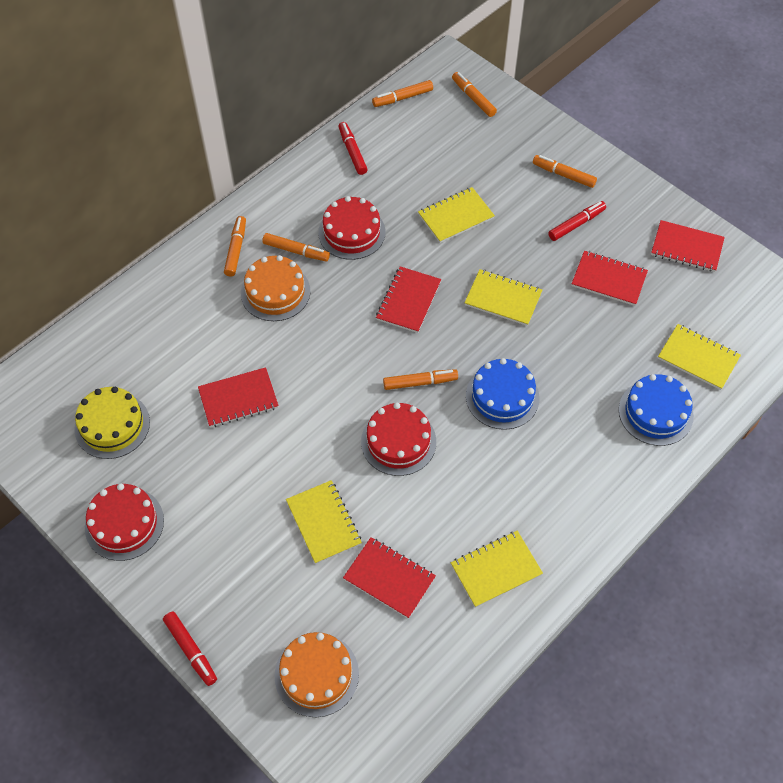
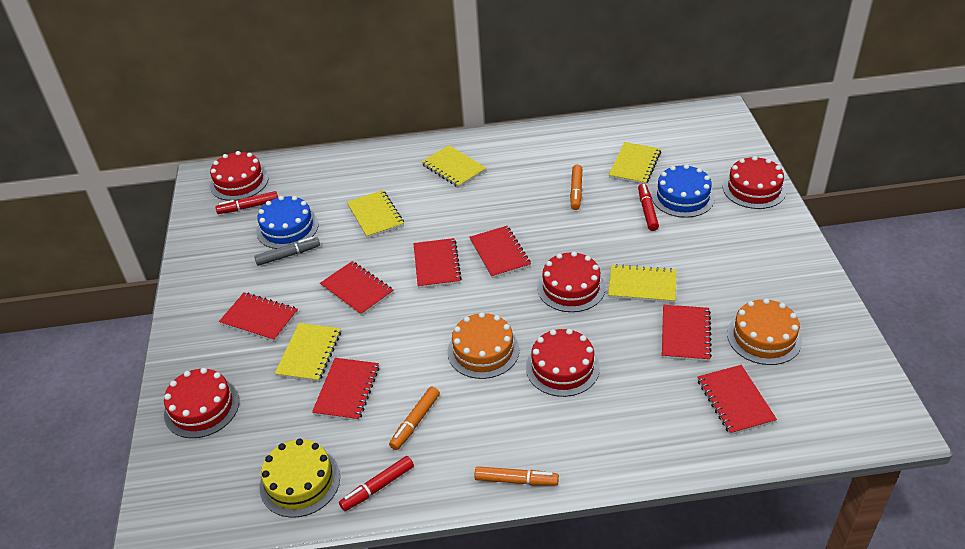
grey marker: none = 0 -> [254,237,320,266] = 1
orange marker: [224,216,246,277] [262,233,330,261] [372,80,433,107] [383,369,458,390] [452,72,497,117] [533,155,597,188] = 6 -> [389,387,440,450] [475,466,559,485] [570,164,582,210] = 3
red cake: [85,484,164,561] [318,196,386,260] [361,403,436,476] = 3 -> [164,368,239,438] [210,151,269,201] [526,329,600,397] [537,251,605,312] [723,156,786,209] = 5
red notebook: [198,367,279,427] [343,537,436,619] [376,266,441,333] [572,251,648,306] [651,220,725,272] = 5 -> [219,292,298,342] [312,358,379,421] [320,261,394,316] [413,238,462,288] [469,226,531,278] [662,305,712,362] [697,365,777,435] = 7

